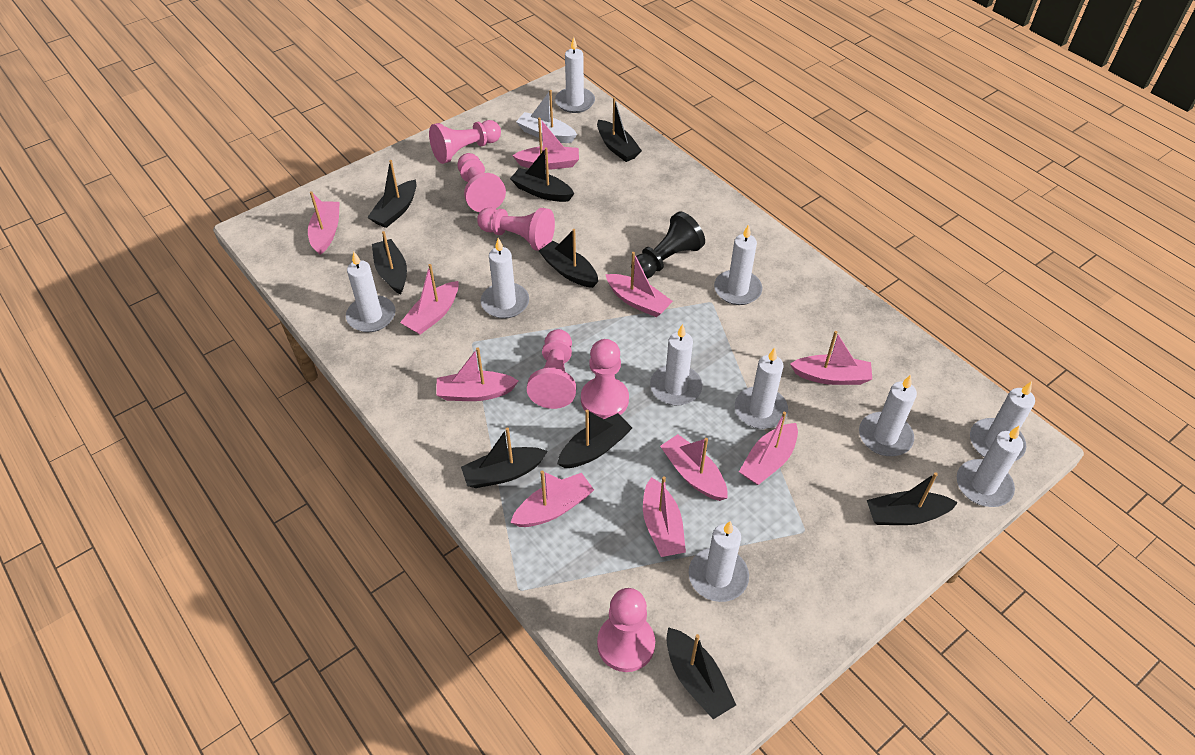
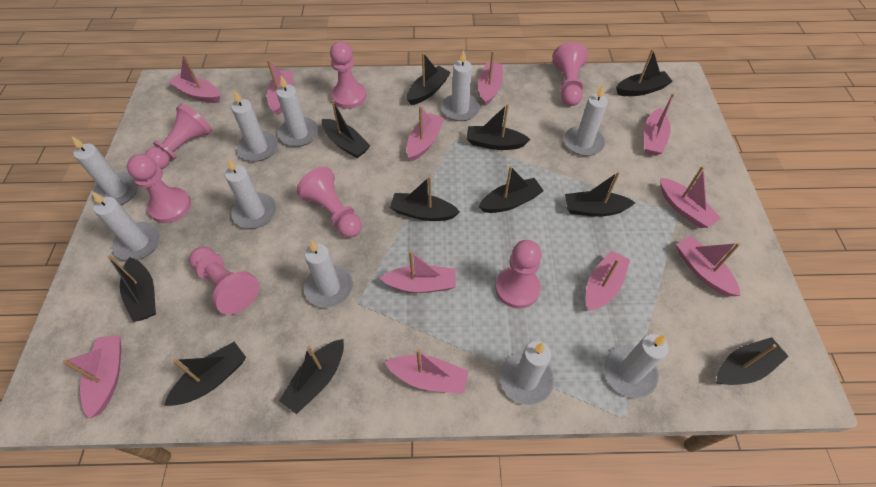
black boat: [367,160,417,228] [372,231,407,295] [461,427,548,488] [510,147,575,202] [539,229,598,288] [557,410,632,468] [597,97,642,162] [666,627,736,719] [867,472,958,525] = 9 -> [107,255,156,322] [164,342,246,406] [279,339,344,414] [322,100,370,158] [390,176,460,221] [407,53,451,105] [466,104,531,150] [479,166,544,213] [565,172,635,217] [616,49,673,96] [716,337,789,385] = 11
black pawn: [631,211,705,279] = 1 -> none = 0
pink boat: [308,191,340,255] [400,264,459,335] [436,347,518,401] [510,471,594,527] [512,118,579,170] [605,252,673,317] [643,476,686,557] [660,434,728,501] [739,412,798,485] [790,331,872,385] = 10 -> [62,335,121,419] [168,54,220,103] [267,60,293,115] [379,251,456,293] [385,349,469,394] [406,106,445,161] [478,51,503,106] [586,250,630,311] [644,93,675,156] [660,166,721,228] [676,236,740,296] = 11
pink pawn: [429,120,501,164] [458,153,506,212] [477,208,555,251] [527,329,576,409] [581,339,629,419] [597,588,655,672] = 6 -> [127,154,191,223] [144,104,212,169] [189,247,259,315] [296,167,362,238] [330,42,366,109] [495,240,542,309] [553,42,588,106] = 7
white boat: [516,90,577,143] = 1 -> none = 0

